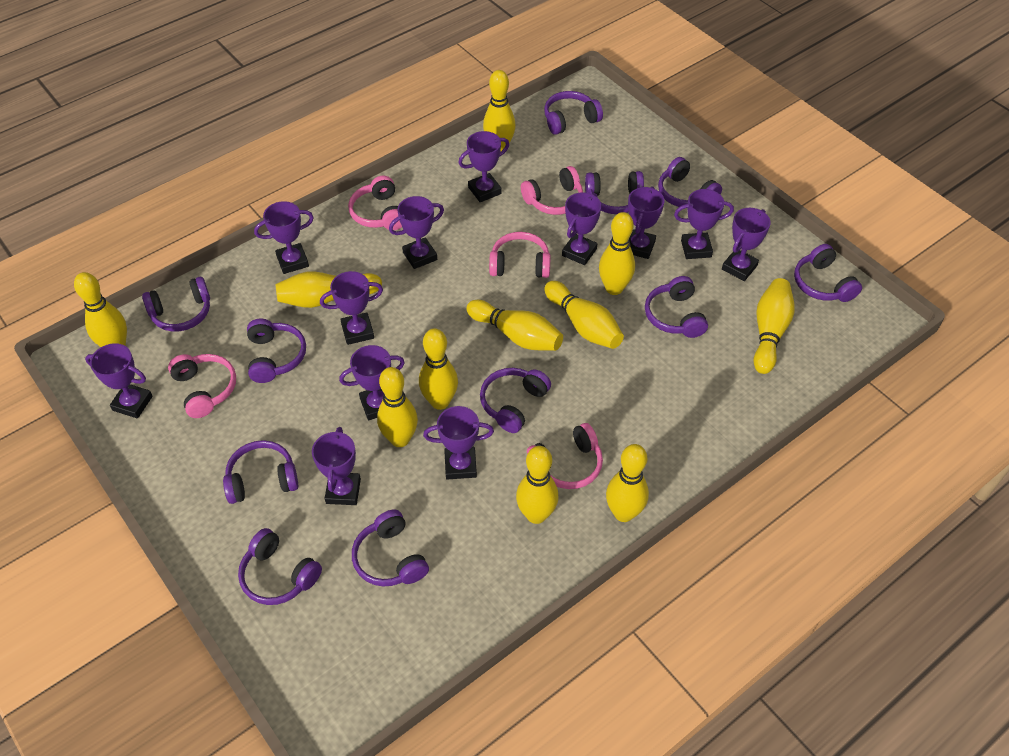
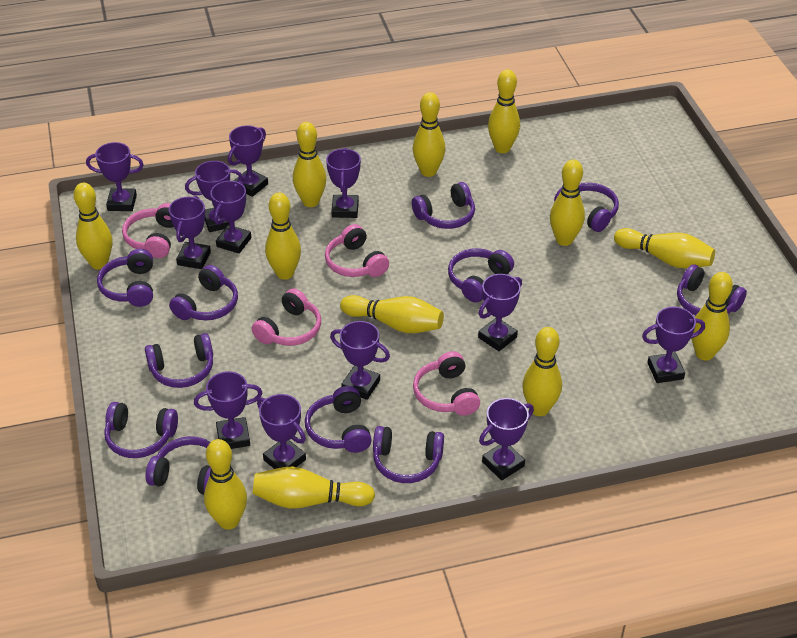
pink headphones: [168,354,236,418] [348,175,402,230] [489,232,550,278] [521,166,583,215] [527,423,603,489] = 5 -> [122,203,174,258] [252,288,321,346] [325,224,389,277] [413,351,480,416] = 4
yellow bowling pin: [74,272,127,347] [276,271,382,308] [377,367,418,447] [419,328,458,410] [466,300,563,351] [483,70,516,152] [516,446,559,524] [544,281,624,349] [599,212,635,295] [606,444,649,522] [753,278,795,374] = 11 -> [74,183,112,269] [204,439,247,530] [253,467,375,509] [265,192,301,280] [293,122,326,207] [340,295,444,333] [413,92,446,177] [488,69,520,153] [522,327,562,416] [550,159,585,246] [614,228,715,268] [691,272,733,361] = 12

